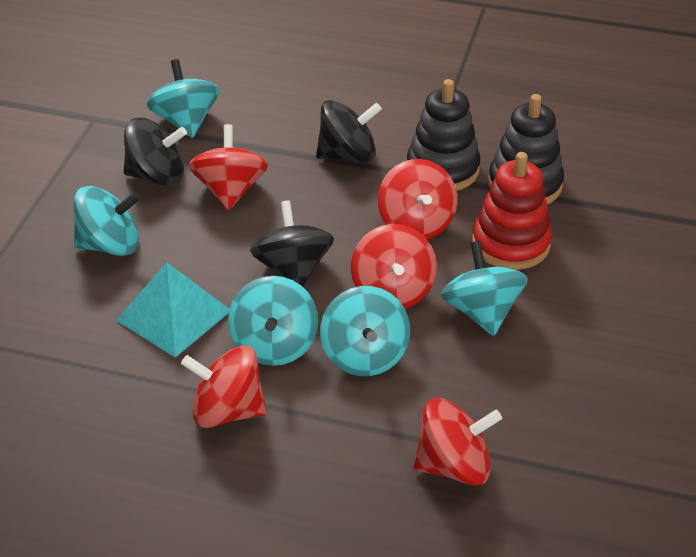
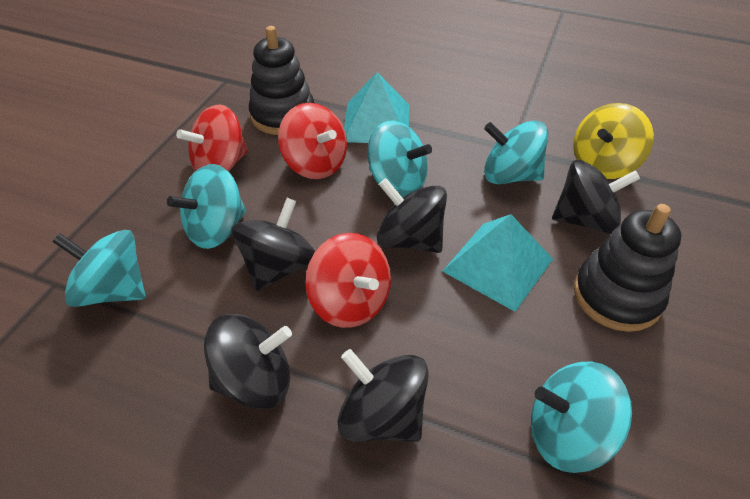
black spinning top: [124,118,187,186] [250,200,334,287] [316,100,382,163] = 3 -> [204,314,292,409] [231,198,315,291] [337,349,429,442] [377,178,447,253] [552,160,640,234] = 5
red spinning top: [181,346,267,428] [189,124,268,210] [351,224,437,309] [378,159,457,239] [413,398,502,486] = 5 -> [176,105,248,172] [278,103,347,179] [305,233,391,328] = 3
red stacking toy: [472,152,552,270] = 1 -> none = 0
turquoise pyramid: [116,262,229,358] = 1 -> [344,72,409,143] [442,214,553,312] = 2
yellow spinning top: none = 0 -> [573,103,654,179] = 1

